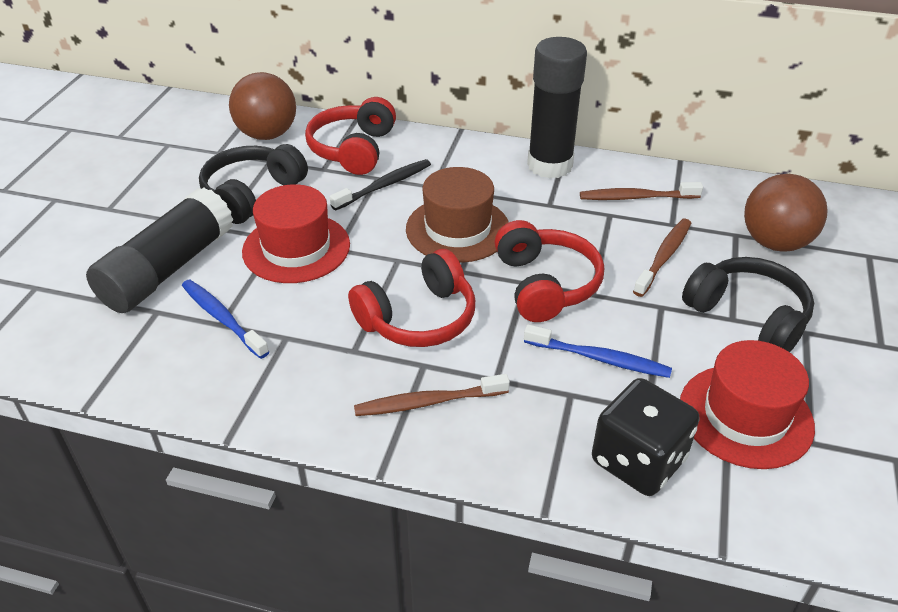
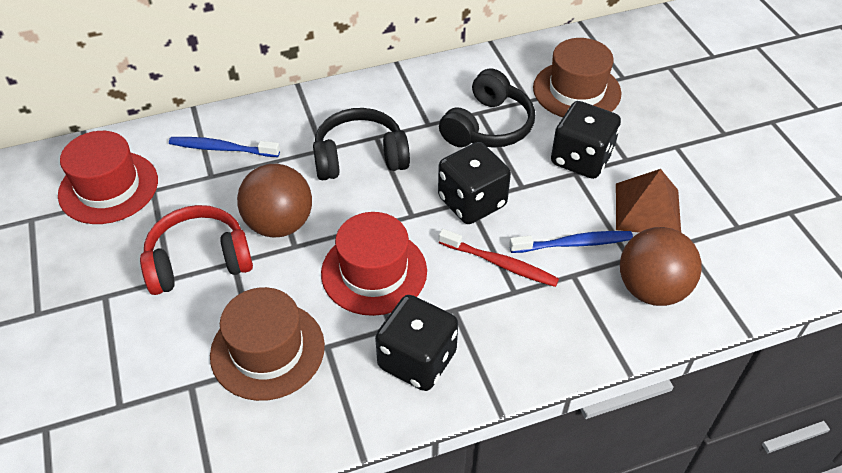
black dice: [592,378,700,496] = 1 -> [375,295,458,391] [438,142,511,224] [551,101,621,179] = 3
black glue stick: [86,187,234,313] [527,37,587,179] = 2 -> none = 0
black toothbrush: [330,159,431,210] = 1 -> none = 0
brown hat: [406,167,509,263] = 1 -> [210,287,325,401] [533,38,621,117] = 2
brown pyramid: none = 0 -> [616,169,681,233] = 1
brown toothbrush: [354,374,510,416] [580,182,703,200] [633,219,691,297] = 3 -> none = 0
red headphones: [305,97,396,175] [348,249,475,347] [495,220,604,322] = 3 -> [140,205,253,295] = 1
red toothbrush: none = 0 -> [439,229,559,287] = 1

